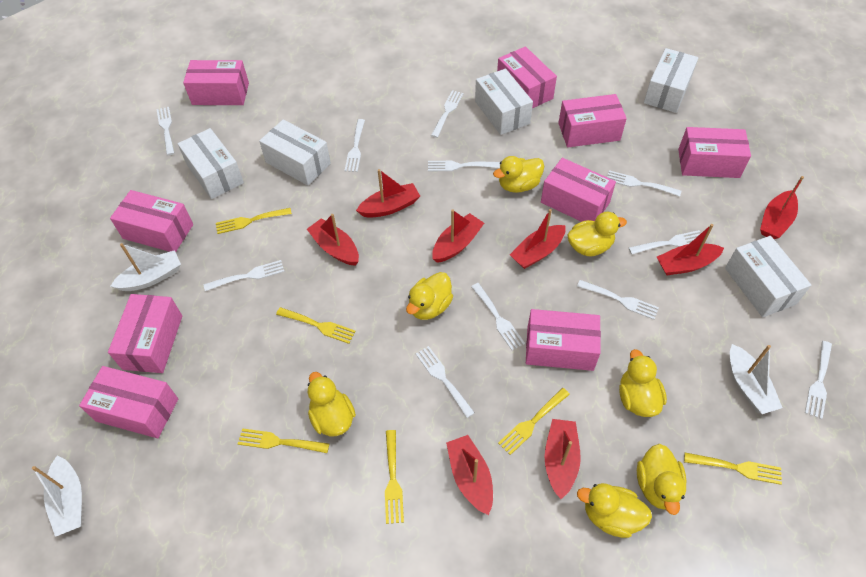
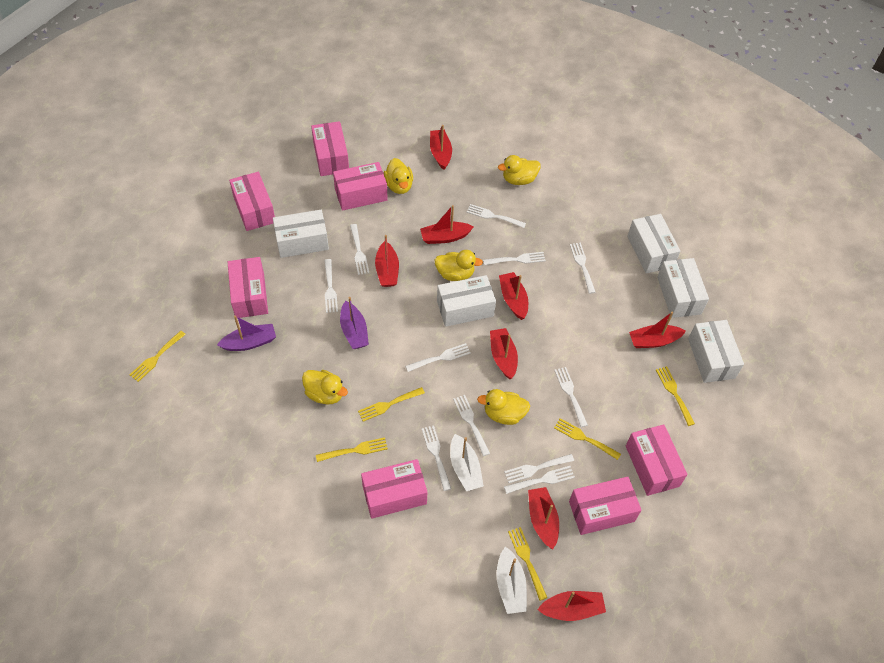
pink box: [79,366,178,438] [108,294,182,373] [110,190,193,252] [183,60,249,105] [497,46,557,108] [526,309,601,371] [541,158,616,222] [558,94,627,147] [678,127,751,178] = 9 -> [228,257,268,318] [229,172,275,231] [311,121,349,176] [333,162,388,211] [361,459,427,519] [569,477,642,535] [626,424,688,496] = 7
purple boat: none = 0 -> [217,315,276,351] [340,297,369,349] = 2
white boat: [32,456,82,537] [110,243,181,291] [730,344,782,414] = 3 -> [450,434,484,491] [496,546,527,614] = 2
yellow duck: [308,372,356,436] [406,272,453,320] [493,156,544,193] [567,212,627,256] [577,483,652,538] [619,349,667,417] [637,444,686,515] = 7 -> [302,370,348,404] [384,158,413,194] [434,250,483,281] [477,389,530,425] [498,155,541,185] = 5

